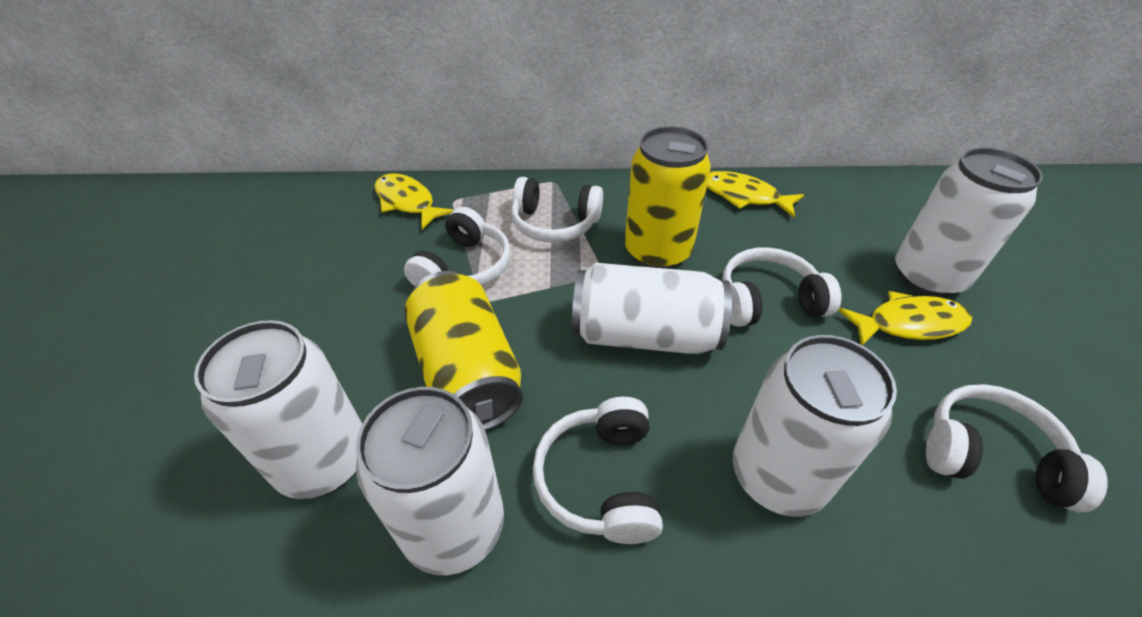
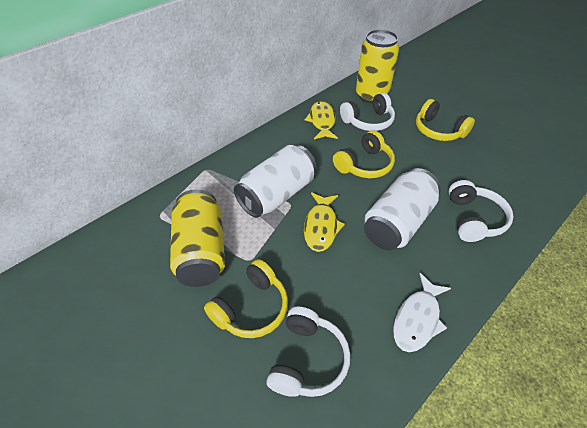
white can: [194,320,362,499] [356,387,504,575] [572,263,732,354] [733,335,897,517] [895,148,1043,297] = 5 -> [234,145,316,218] [364,168,441,250] = 2
white fish: none = 0 -> [393,273,451,352] = 1
white headphones: [404,207,511,286] [511,177,603,243] [533,397,663,544] [722,247,841,327] [926,384,1108,512] = 5 -> [266,307,350,397] [340,93,395,131] [448,180,514,242] = 3
yellow fish: [375,173,454,230] [707,171,804,218] [838,291,972,346] = 3 -> [304,192,345,252] [305,101,338,140] = 2
yellow headphones: none = 0 -> [204,259,288,338] [333,130,395,178] [416,99,475,141] = 3

